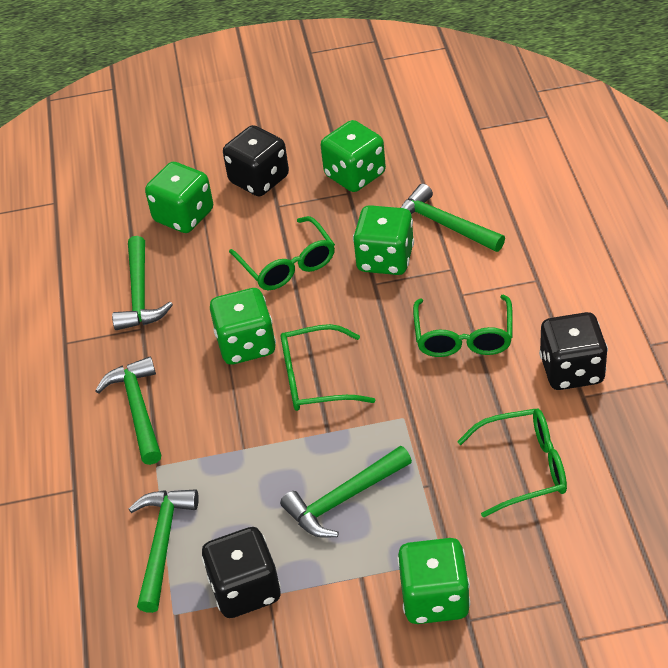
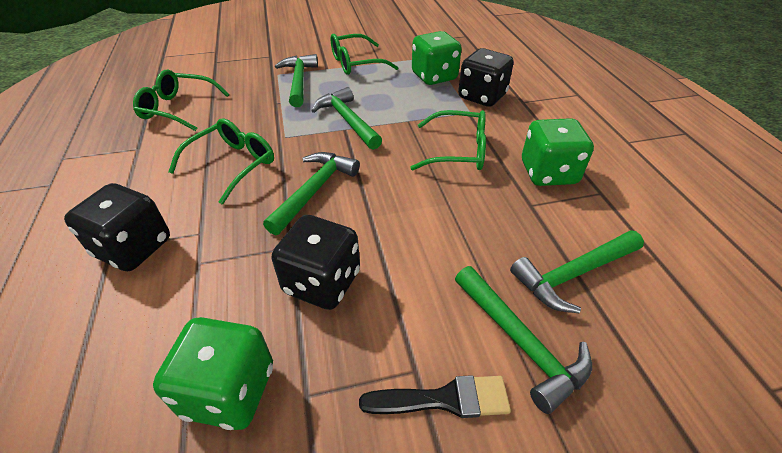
black brush: none = 0 -> [359,375,511,418] = 1
green dice: [145,162,213,233] [210,288,276,365] [321,120,386,192] [353,205,414,275] [397,538,470,624] = 5 -> [153,317,273,430] [412,31,462,85] [522,118,594,186] = 3

